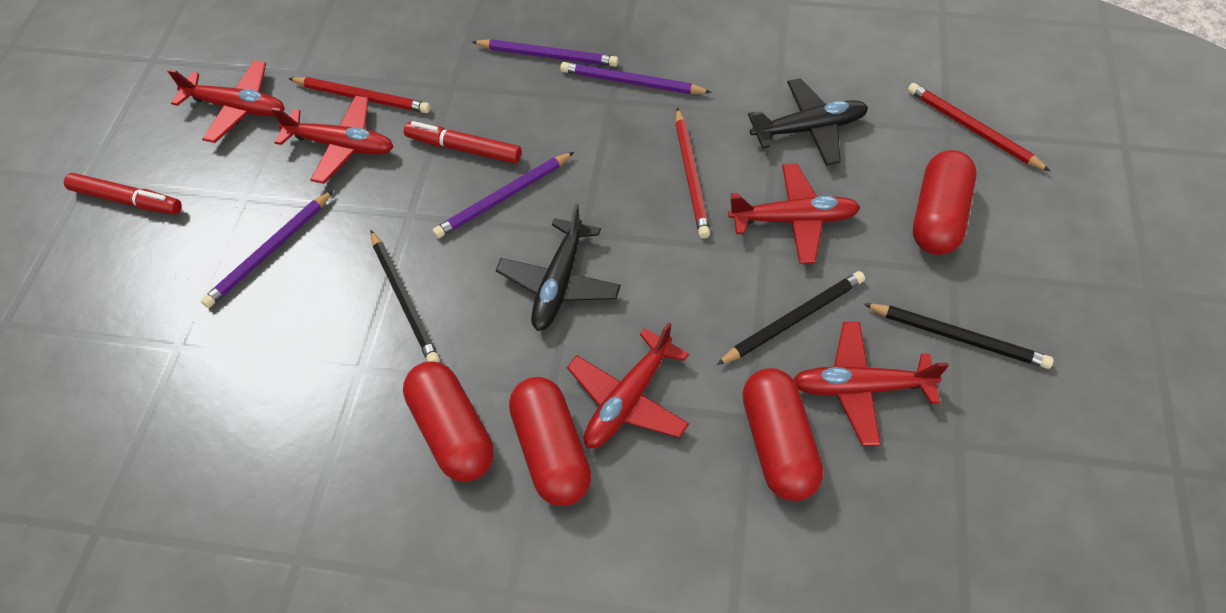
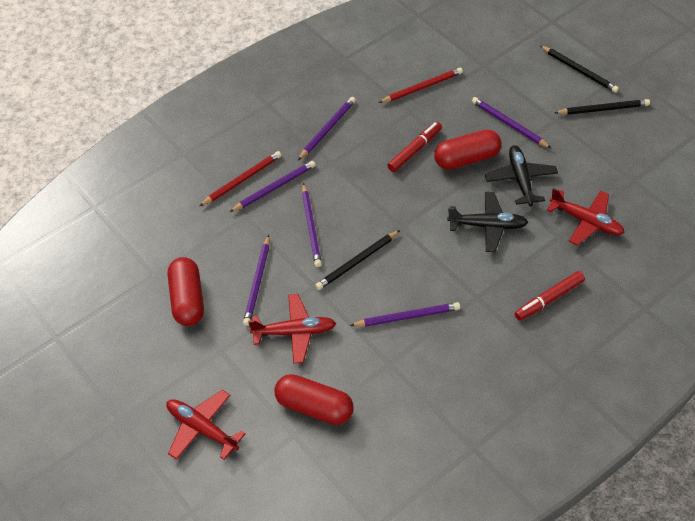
purple pencil: [201,190,333,308] [432,152,574,238] [472,39,618,67] [560,62,712,94] = 4 -> [230,161,315,212] [243,235,269,326] [298,97,356,160] [302,183,322,267] [350,302,460,327] [472,97,551,148] = 6
red capsule: [403,361,494,482] [509,377,591,506] [742,368,823,501] [913,150,977,255] = 4 -> [168,257,204,326] [274,374,354,425] [434,130,501,170] = 3
red pencil: [288,77,430,113] [675,107,710,238] [908,83,1050,171] = 3 -> [199,151,281,206] [379,68,463,103] = 2
red plane: [168,60,285,143] [271,96,393,184] [567,322,689,448] [728,164,861,264] [793,322,949,446] = 5 -> [166,390,246,460] [248,294,336,364] [547,188,625,245] = 3

